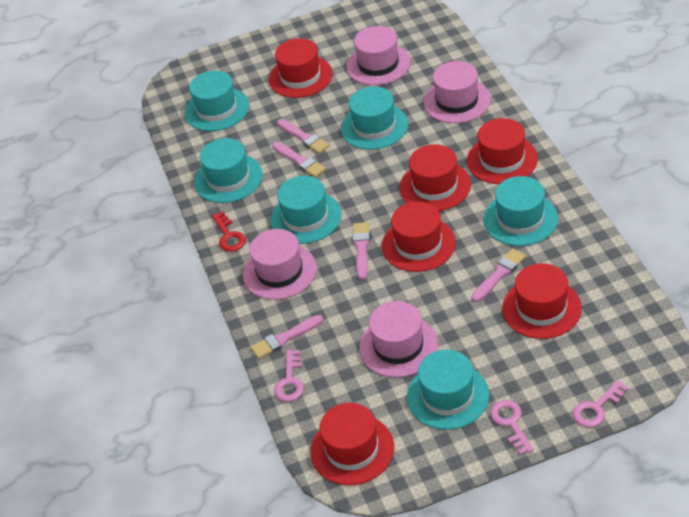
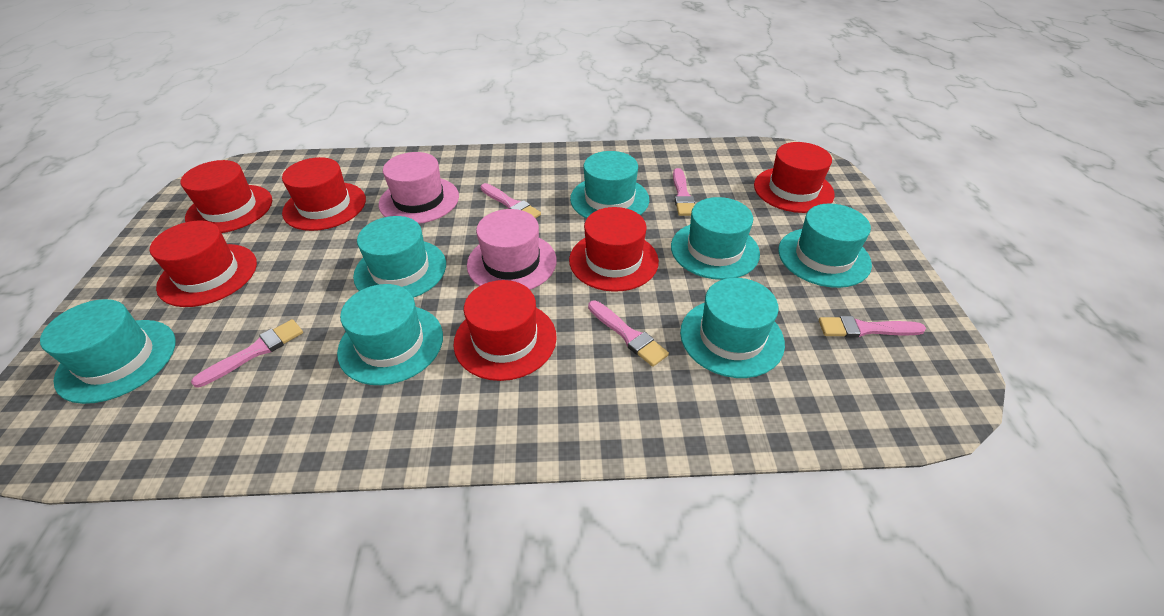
pink hat: [243,229,317,300] [346,26,411,85] [359,301,438,378] [423,61,491,123] = 4 -> [379,152,459,224] [467,209,557,290] = 2
pink key: [274,350,304,402] [490,400,534,455] [573,380,628,428] = 3 -> none = 0
red key: [212,211,246,252] = 1 -> none = 0
turquoise hat: [184,70,249,131] [194,138,263,203] [270,176,342,244] [341,87,408,150] [407,350,489,430] [484,176,558,246] = 6 -> [40,299,176,404] [337,284,443,385] [353,216,446,298] [570,151,649,218] [671,197,760,280] [680,278,785,378] [778,204,872,288] = 7

